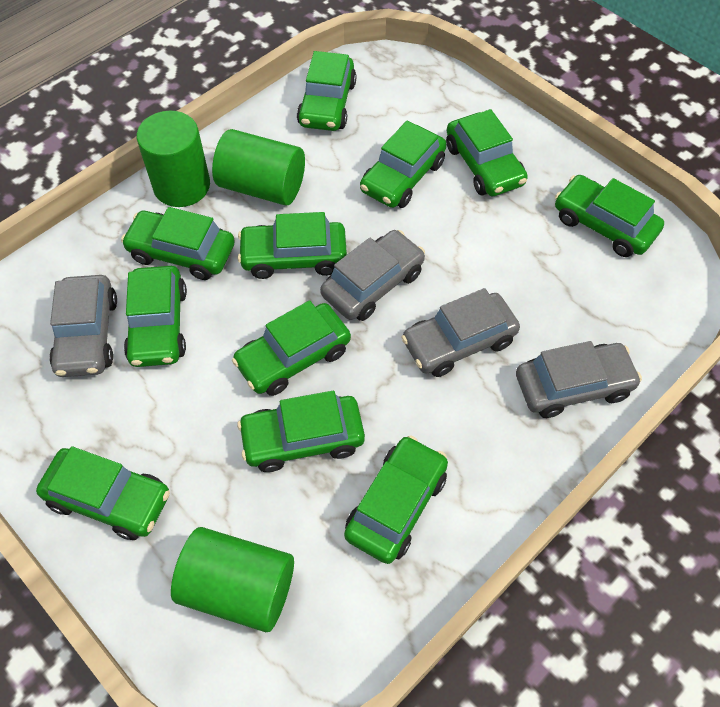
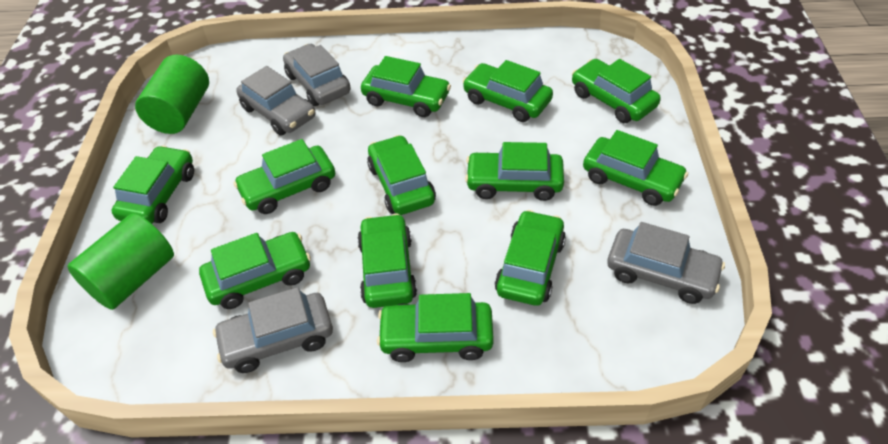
green car: [36,446,170,540] [121,207,235,280] [124,266,187,367] [232,300,351,396] [237,391,365,472] [238,212,347,279] [297,51,356,131] [344,436,448,564] [360,121,447,208] [446,109,528,196] [555,175,664,257] = 11 -> [111,146,194,224] [199,232,311,309] [234,139,335,214] [357,214,417,308] [361,56,451,117] [367,135,436,215] [377,293,494,362] [462,60,553,122] [465,142,564,201] [495,210,566,306] [572,59,661,123] [583,130,688,206] = 12
green cylinder: [137,111,210,207] [171,527,294,632] [212,129,305,206] = 3 -> [67,213,174,310] [135,55,209,134] = 2

